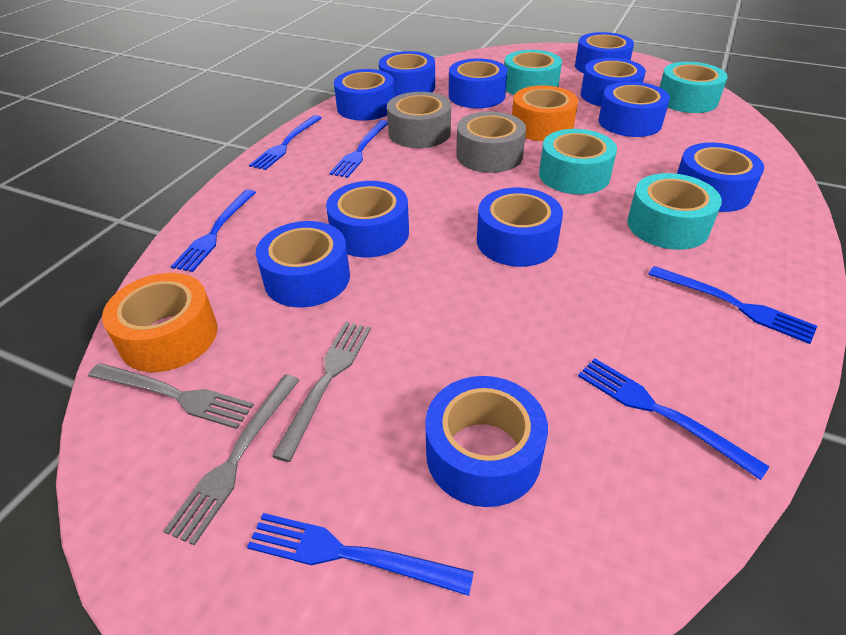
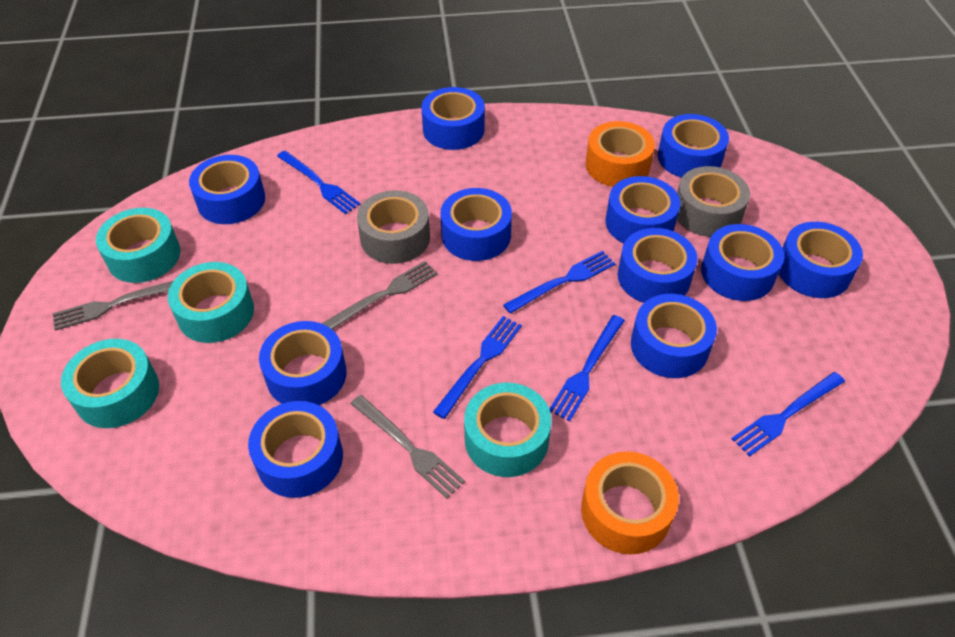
blue fork: [171,190,256,272] [247,513,474,596] [249,115,322,170] [330,120,388,178] [578,358,770,480] [648,266,818,344] = 6 -> [277,151,361,214] [433,316,522,419] [503,251,616,313] [549,315,625,421] [732,372,845,457] = 5

